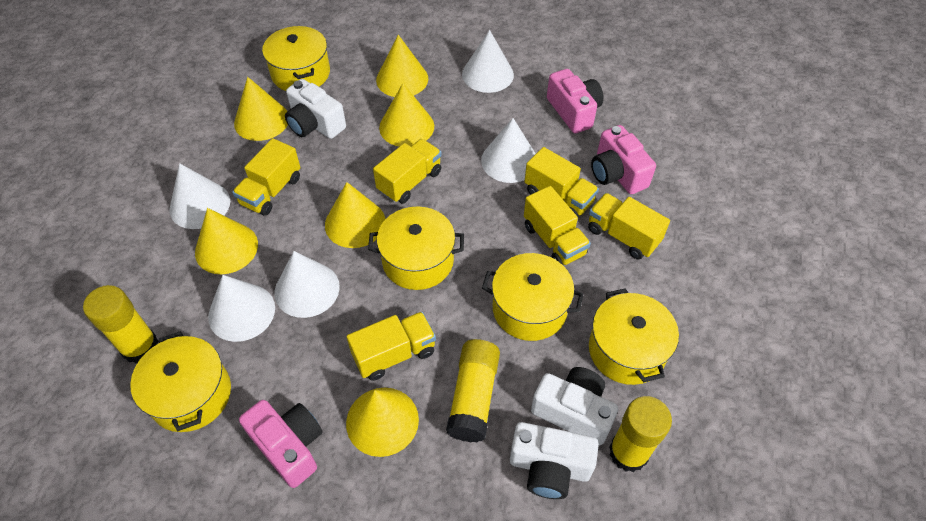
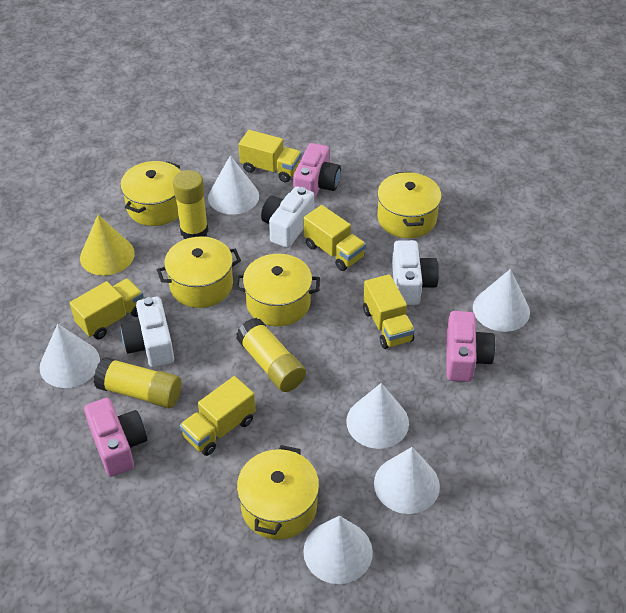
white cone: [169,163,230,229] [208,275,275,342] [275,251,340,318] [462,30,514,93] [481,118,536,183] = 5 -> [40,324,100,388] [208,155,259,214] [303,516,373,584] [346,383,409,449] [374,447,440,514] [473,269,530,332] = 6
yellow cone: [195,208,258,274] [234,77,288,141] [325,182,385,248] [346,388,419,457] [376,35,428,97] [379,83,434,147] = 6 -> [80,215,135,276] = 1
yellow truck: [232,138,301,216] [346,312,436,381] [373,139,442,204] [524,147,599,217] [524,186,591,265] [588,193,670,259] = 6 -> [70,278,144,339] [180,376,256,456] [239,130,302,182] [304,205,366,271] [363,274,415,349] = 5

